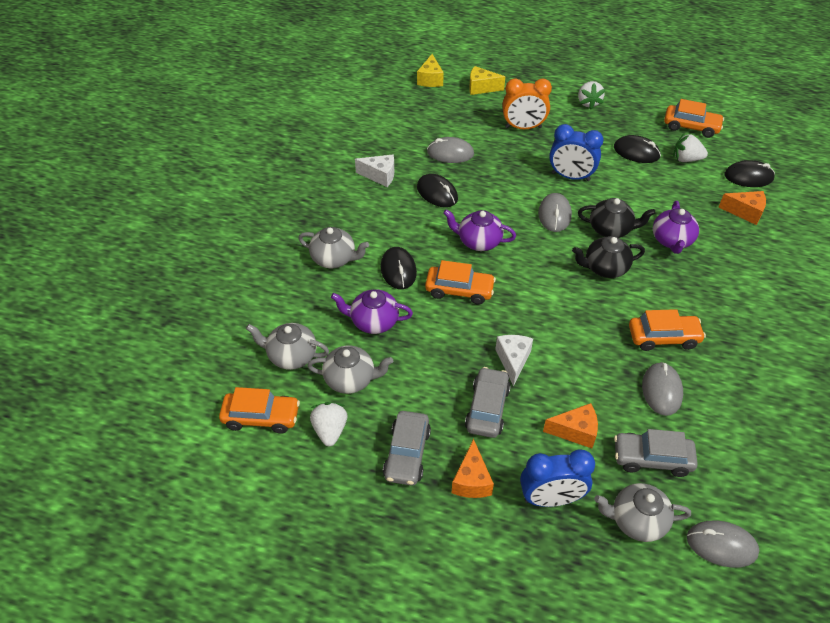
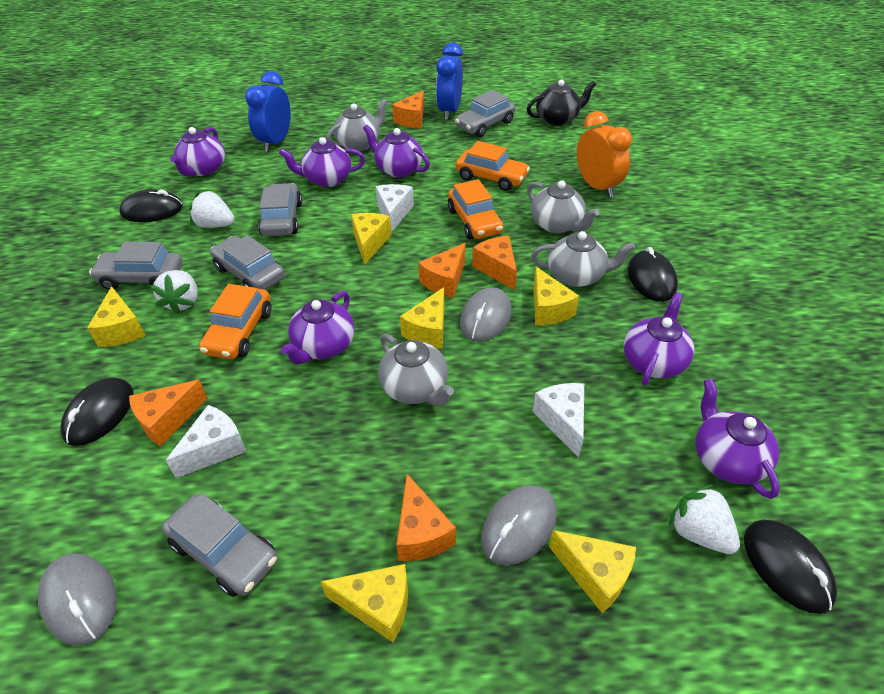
black teapot: [572,236,645,278] [578,198,656,238] = 2 -> [527,79,596,126] = 1
grey car: [383,411,431,486] [465,367,511,438] [614,429,698,477] = 3 -> [89,242,183,290] [162,493,277,597] [210,235,285,290] [258,183,302,236] [455,90,515,137] = 5
grey mouse: [427,137,474,163] [538,193,572,232] [642,362,683,416] [687,521,759,568] = 4 -> [38,553,117,646] [460,287,512,342] [481,485,557,565] = 3
orange car: [219,387,300,434] [425,260,496,304] [629,309,706,351] [664,99,724,138] = 4 -> [199,284,272,359] [448,179,503,239] [456,141,530,191] = 3
orange cheese: [452,439,494,498] [543,403,598,448] [718,191,766,225] = 3 -> [129,380,208,446] [392,91,424,129] [396,474,456,561] [418,243,466,298] [472,236,517,290] = 5
purple teapot: [331,289,413,334] [443,209,516,251] [653,201,699,254] = 3 -> [171,127,225,176] [279,137,365,187] [281,291,354,365] [363,124,430,178] [624,292,695,385] [696,379,780,499] = 6
white cheese: [355,154,394,187] [495,335,533,386] = 2 -> [165,405,247,478] [375,184,414,233] [533,383,584,458] = 3
yellow cheese: [417,54,444,87] [469,66,505,95] = 2 -> [87,286,146,347] [320,564,408,642] [351,213,392,265] [400,287,444,349] [533,267,579,326] [549,530,636,613] = 6

